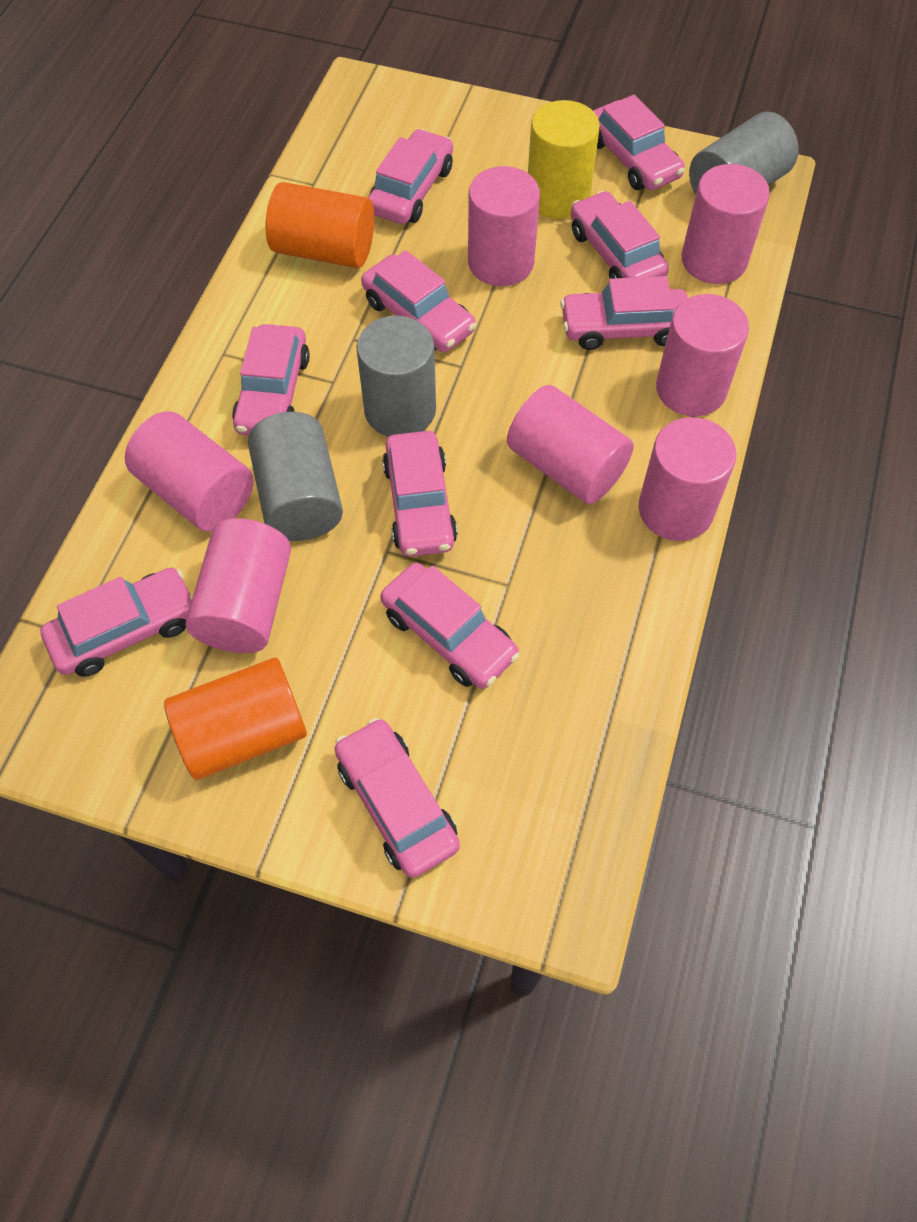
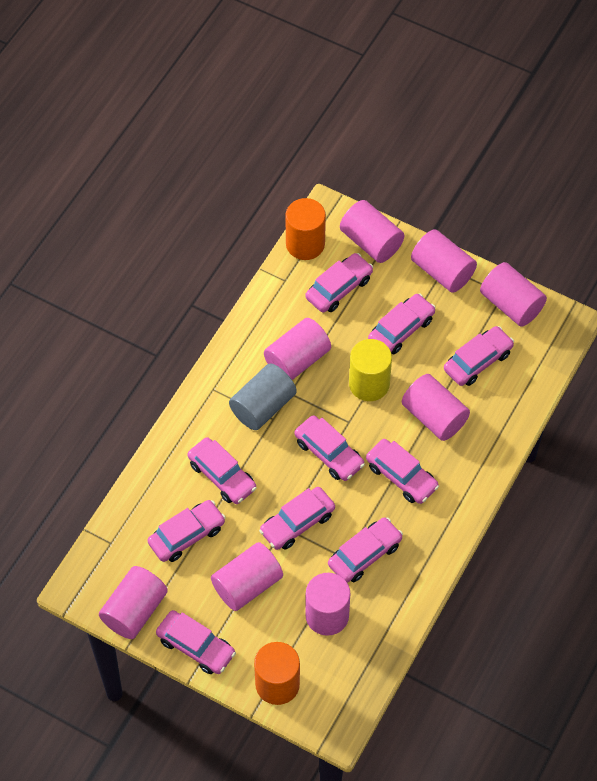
grey cylinder: [248,412,343,541] [356,315,436,437] [689,112,799,195] = 3 -> [229,364,297,430] = 1
pink cylinder: [125,411,253,531] [186,518,291,653] [468,166,540,286] [507,385,634,504] [639,417,736,541] [656,294,749,416] [682,164,770,284] = 7 -> [99,566,168,639] [211,542,283,611] [264,318,331,380] [305,573,350,636] [340,200,404,263] [402,374,470,441] [411,229,477,293] [480,262,547,327] = 8

